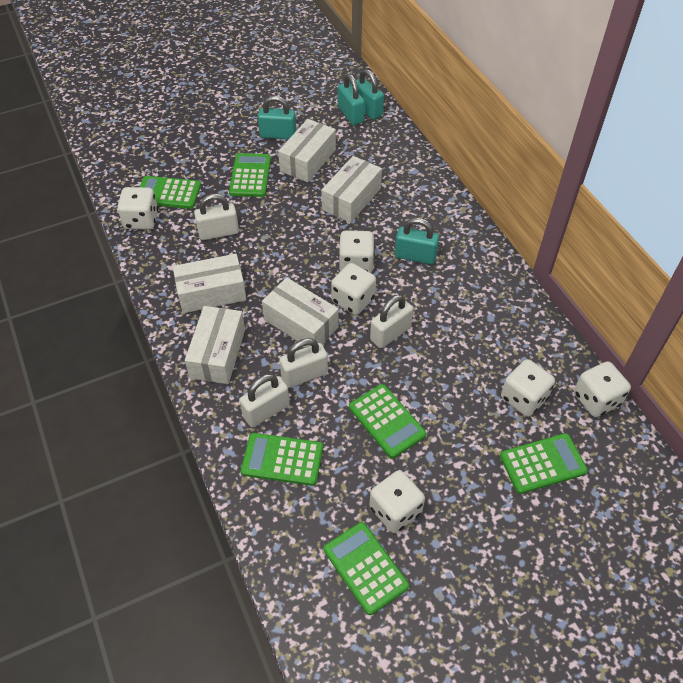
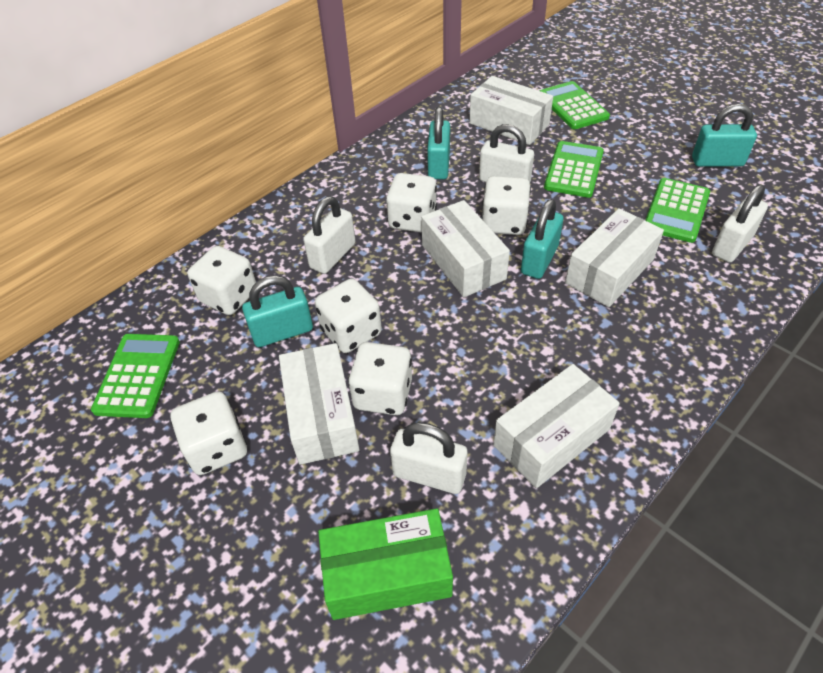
green box: none = 0 -> [318,508,453,620] = 1
green calculator: [140,176,201,209] [229,153,271,197] [241,433,323,486] [324,522,409,615] [349,384,426,458] [500,433,588,494] = 6 -> [91,334,180,418] [540,81,610,129] [544,141,604,198] [645,178,710,243] = 4

